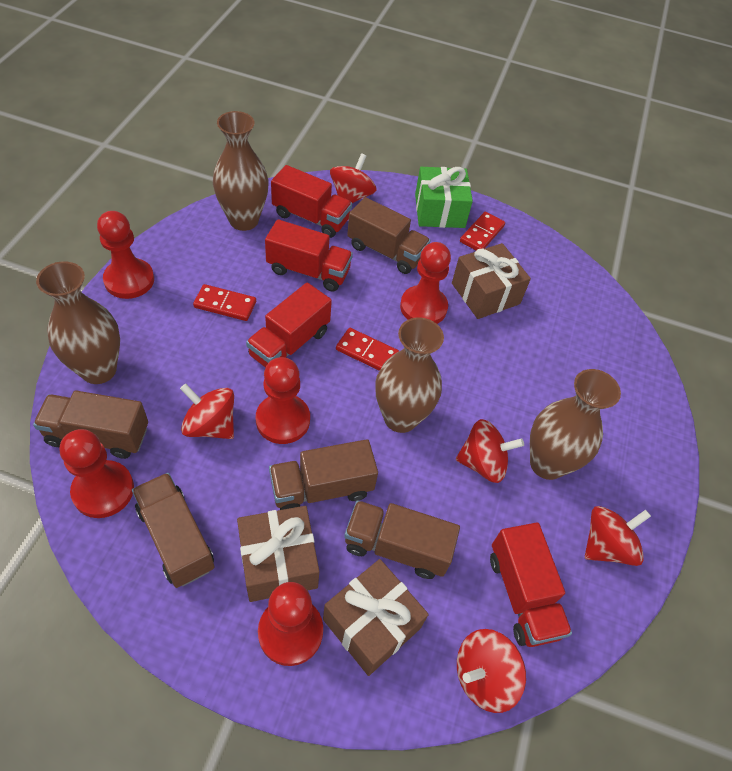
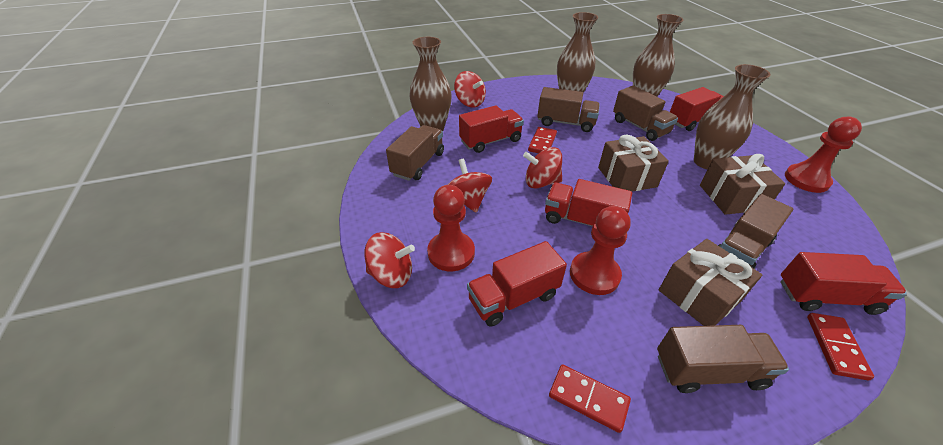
green gift: [415,167,473,228] = 1 -> none = 0
red pawn: [60,429,134,518] [97,211,154,299] [256,357,310,444] [258,582,323,666] [400,242,451,324] = 5 -> [427,185,475,271] [570,206,631,295] [785,117,862,193] = 3
red spinning top: [180,384,234,439] [330,153,377,203] [456,419,524,483] [457,629,526,713] [585,506,651,566] = 5 -> [364,232,415,288] [448,159,492,212] [454,71,486,107] [523,147,562,189] = 4
red truck: [246,283,332,368] [265,219,353,292] [271,165,352,238] [490,523,572,647] = 4 -> [459,105,524,153] [467,241,567,327] [545,179,632,227] [670,87,724,131] [780,252,907,315] = 5

